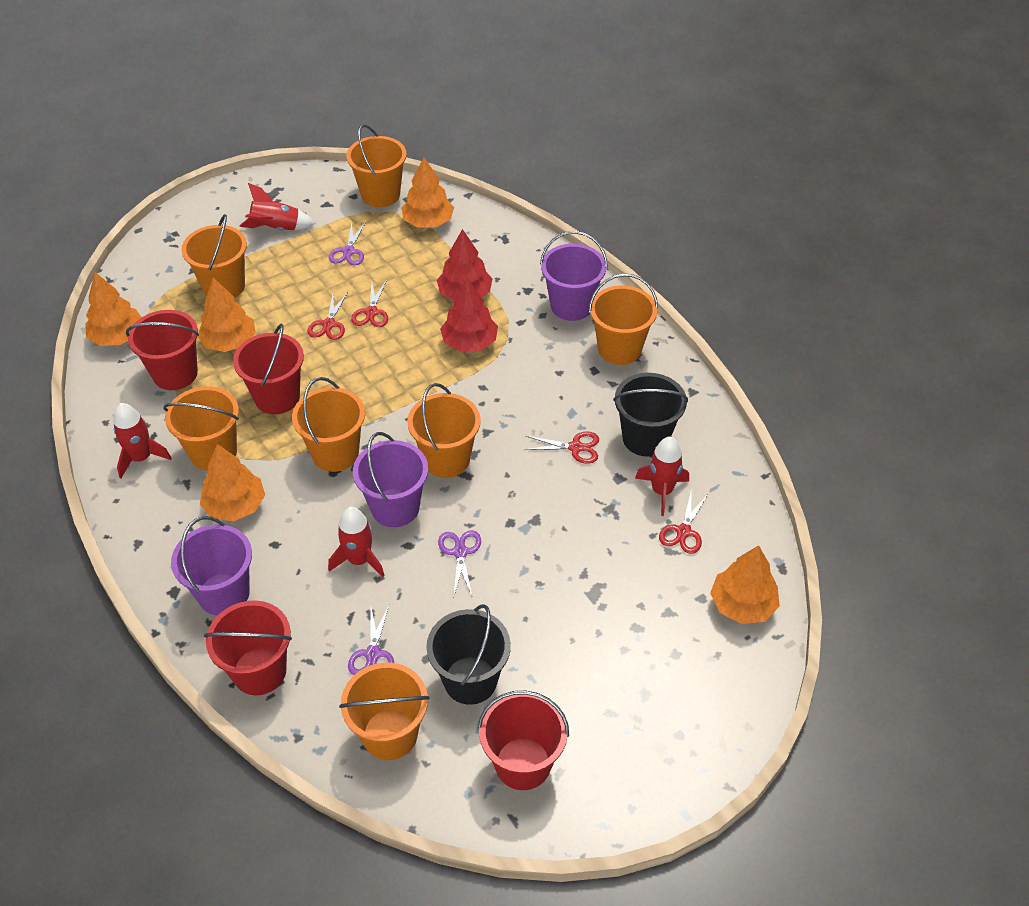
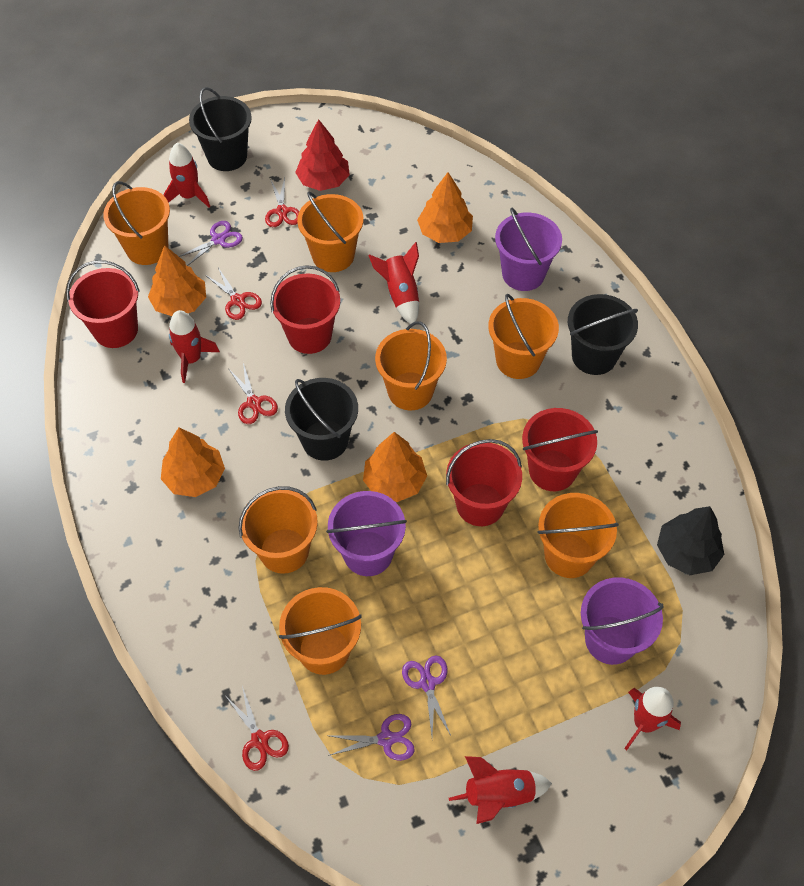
black bucket: [426,604,511,705] [613,373,688,456] = 2 -> [189,87,252,171] [285,378,358,461] [568,294,638,375] = 3
black tree: none = 0 -> [657,506,724,575] = 1
orange tree: [85,272,142,346] [197,278,256,352] [200,444,265,522] [401,157,454,228] [710,545,780,624] = 5 -> [148,245,206,316] [161,427,225,497] [363,432,427,502] [417,172,473,243] = 4
red rocket: [113,403,172,478] [240,183,315,230] [328,507,385,577] [635,437,689,516] = 4 -> [163,143,210,208] [169,310,220,383] [368,242,419,324] [449,756,552,824] [624,687,681,751] = 5
red tree: [437,229,493,300] [440,278,498,352] = 2 -> [295,119,350,191] = 1

